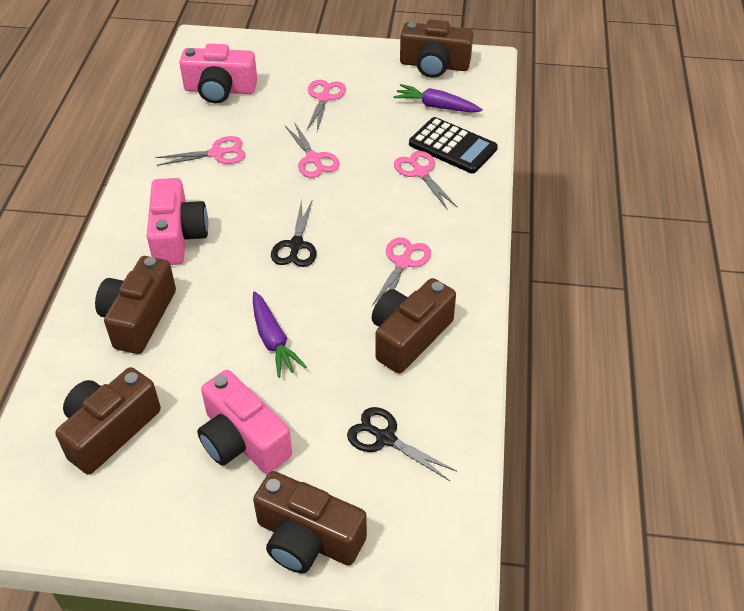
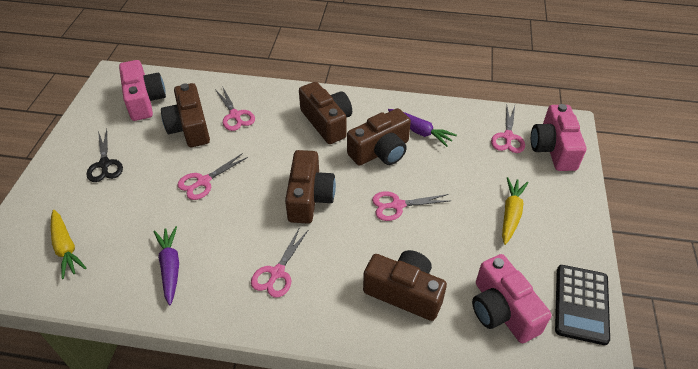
black scissors: [271,199,317,267] [347,407,457,481] = 2 -> [86,129,123,182] = 1
yellow carrot: none = 0 -> [51,210,87,279] [502,177,529,245] = 2

